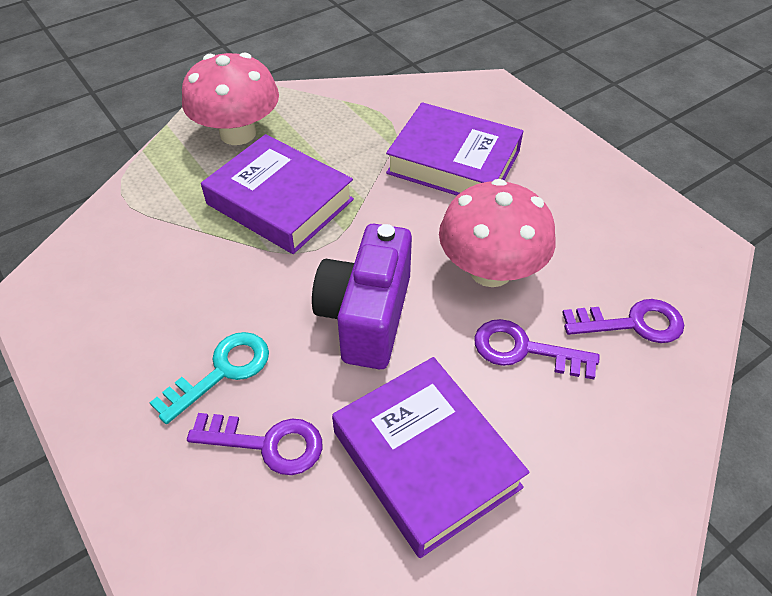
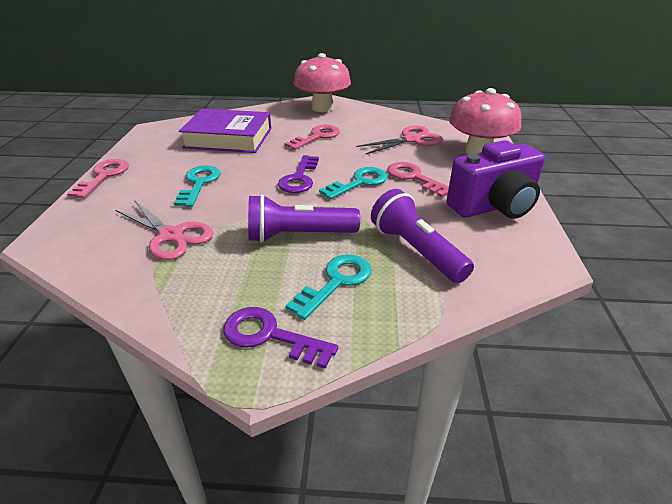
pink key: none = 0 -> [67,159,129,198] [284,125,340,150] [387,162,449,197] = 3
pink scissors: none = 0 -> [115,200,213,260] [356,125,443,155] = 2
purple book: [201,134,354,254] [332,357,530,558] [386,102,523,195] = 3 -> [179,109,271,153] = 1
purple flashlight: none = 0 -> [248,194,360,243] [371,189,474,283] = 2
purple key: [187,413,322,475] [474,319,599,379] [562,299,684,343] = 3 -> [223,307,338,369] [278,155,319,193] = 2
turquoise key: [150,332,269,424] = 1 -> [174,166,221,207] [285,255,372,320] [319,167,388,200] = 3

